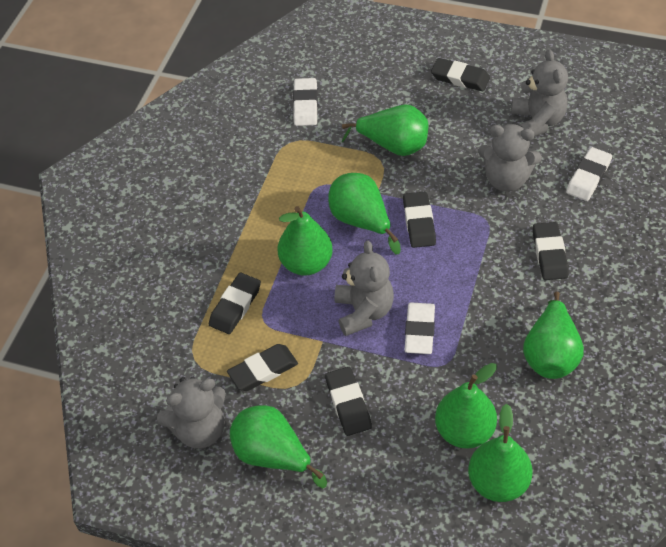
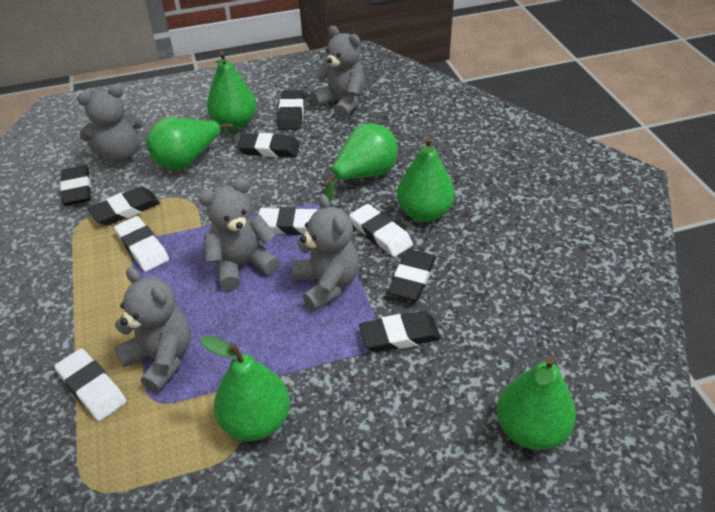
green pear: [230,405,327,489] [278,206,333,276] [328,173,401,254] [342,104,428,156] [435,363,497,449] [468,404,532,502] [523,291,584,379] = 7 -> [146,117,235,170] [201,336,290,441] [207,51,257,130] [323,123,398,202] [397,137,455,222] [497,356,576,450] = 6
grey teddy bear: [157,377,226,449] [335,241,394,336] [478,124,542,192] [511,49,568,136] = 4 -> [77,84,143,163] [114,267,191,392] [199,178,280,291] [291,194,359,311] [311,26,365,119] = 5
white eraser: [293,78,318,126] [404,302,435,354] [566,147,612,201] = 3 -> [54,348,127,421] [114,216,169,272] [258,207,317,235] [349,204,413,257] = 4

